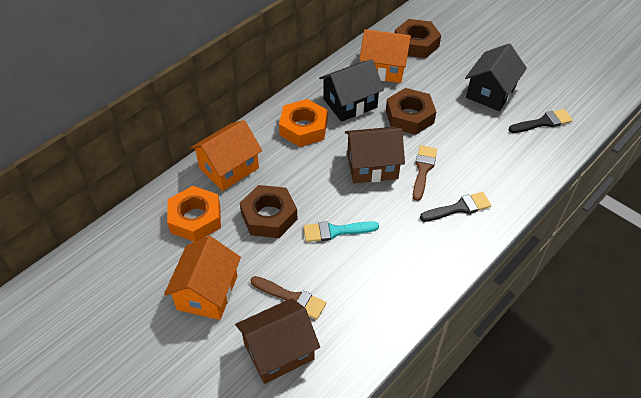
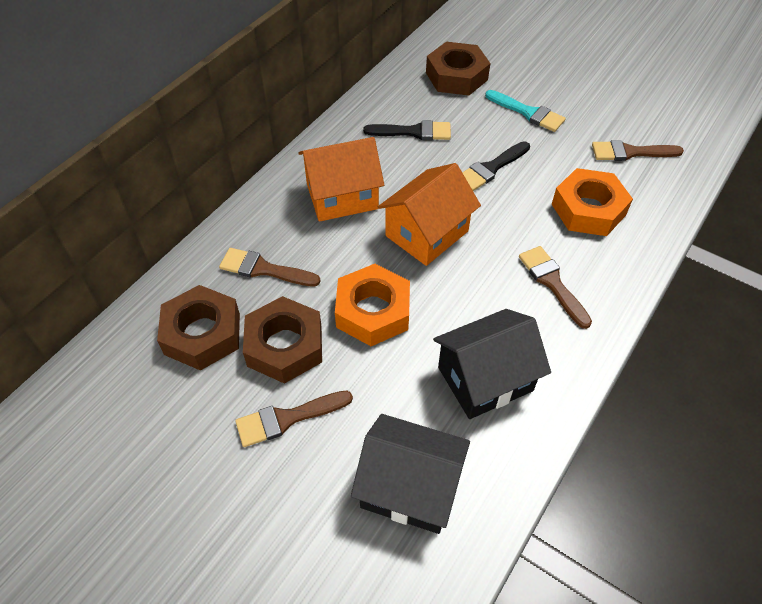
brown brush: [251,276,326,320] [413,145,437,201] = 2 -> [219,248,320,287] [235,391,353,447] [519,246,592,329] [592,140,684,161] = 4
brown house: [235,298,320,384] [345,127,405,183] = 2 -> none = 0
orange house: [164,236,241,320] [190,120,262,191] [359,29,411,83] = 3 -> [298,137,384,222] [378,163,481,266] = 2

